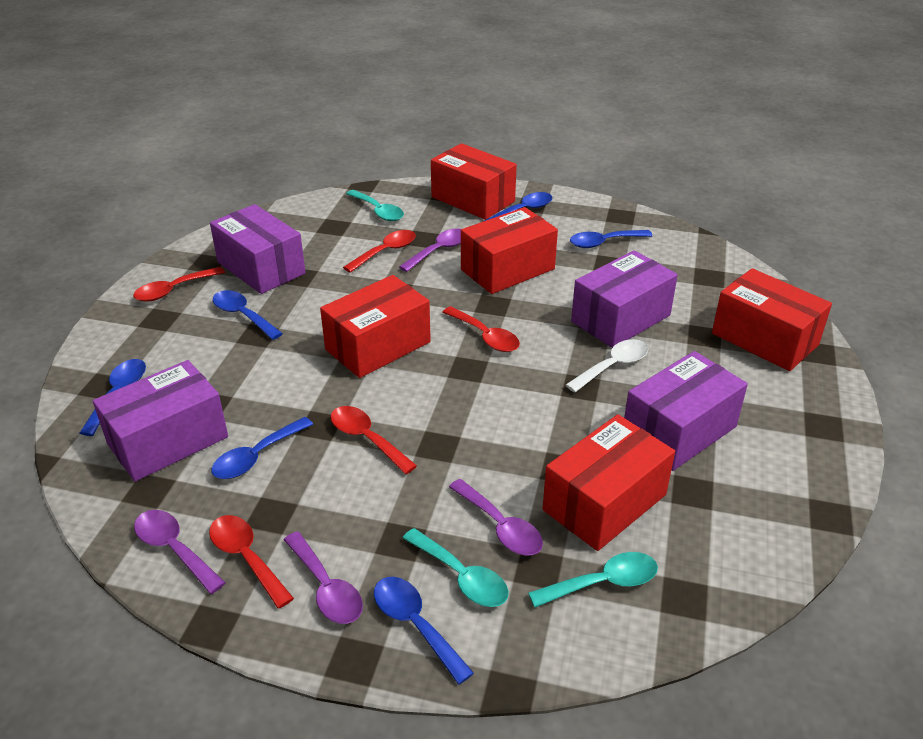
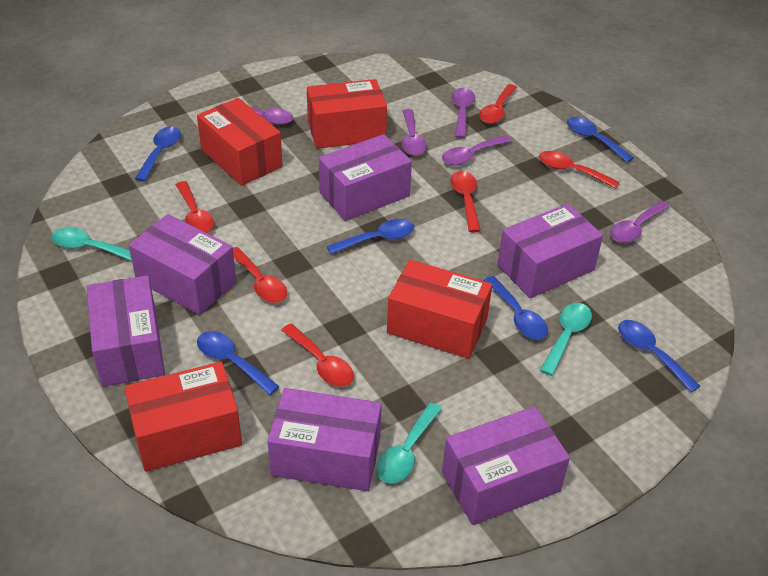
purple box: [93,360,228,482] [210,204,306,294] [571,250,678,348] [624,351,748,471] = 4 -> [87,275,165,387] [128,214,236,315] [267,388,382,491] [319,134,412,221] [442,406,570,525] [497,204,603,298] = 6
purple spoon: [134,510,225,594] [284,531,363,624] [399,228,461,272] [449,479,543,556] = 4 -> [220,103,293,125] [401,109,427,156] [442,135,511,166] [452,88,475,138] [610,201,670,243] = 5
red box: [320,275,431,378] [431,143,517,220] [461,207,558,294] [543,414,675,551] [712,268,832,371] = 5 -> [124,362,242,472] [197,98,283,186] [307,79,387,149] [387,260,492,359] = 4
red spoon: [133,267,225,302] [209,515,294,609] [331,406,417,474] [343,230,416,273] [443,306,520,352] = 5 -> [176,181,214,233] [233,247,287,303] [281,324,354,387] [450,171,481,232] [479,84,517,124] [539,151,620,189] = 6
white spoon: [566,339,649,393] = 1 -> none = 0

